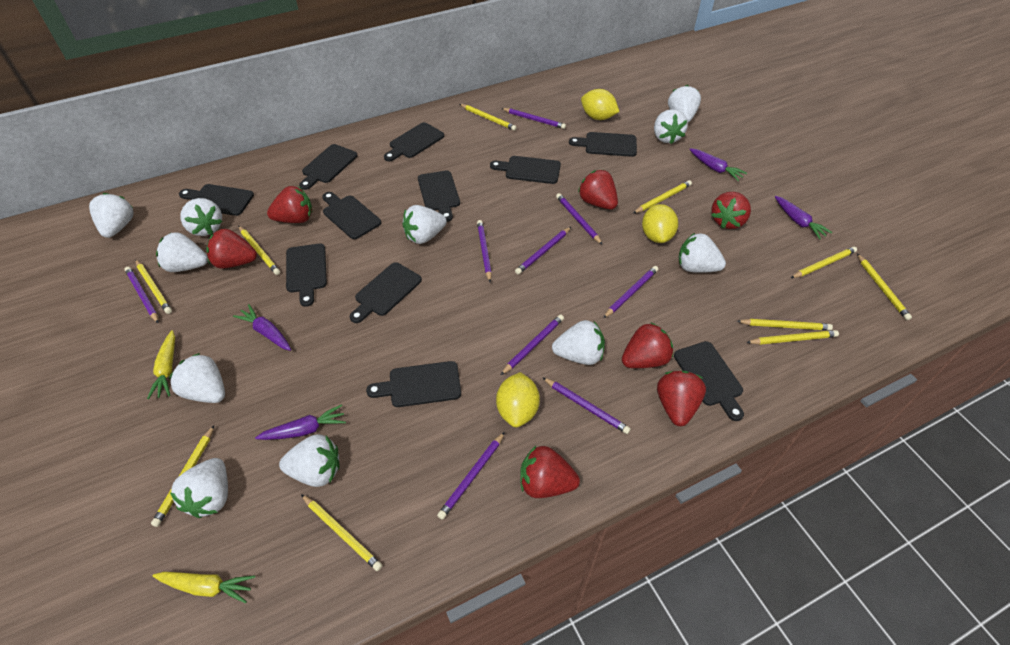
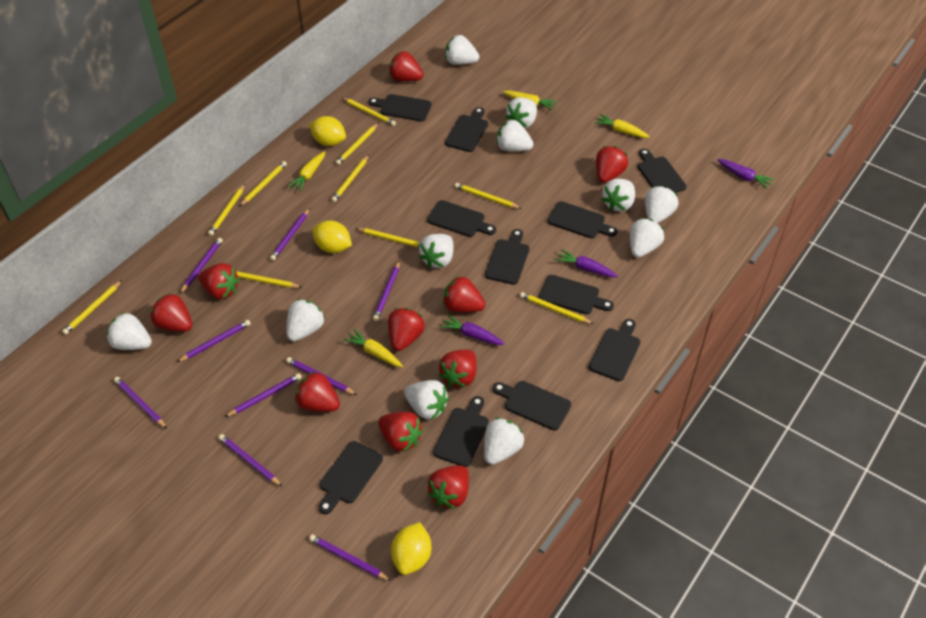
purple carrot: [233,304,291,351] [255,404,346,440] [689,148,747,181] [775,196,832,239] = 4 -> [440,314,505,345] [555,249,618,277] [717,159,774,189] = 3
red strawberry: [207,229,257,268] [267,186,312,223] [520,446,580,498] [578,170,618,210] [622,322,673,368] [657,371,706,426] [711,192,751,229] = 7 -> [150,293,192,332] [198,263,240,299] [295,371,340,412] [378,412,423,452] [388,308,425,351] [389,51,424,81] [427,465,469,509] [439,350,477,388] [443,276,486,312] [596,146,628,183] = 10
yellow carrot: [147,330,175,399] [152,572,255,604] = 2 -> [287,151,325,192] [343,329,403,367] [503,90,557,110] [594,114,650,138] = 4

